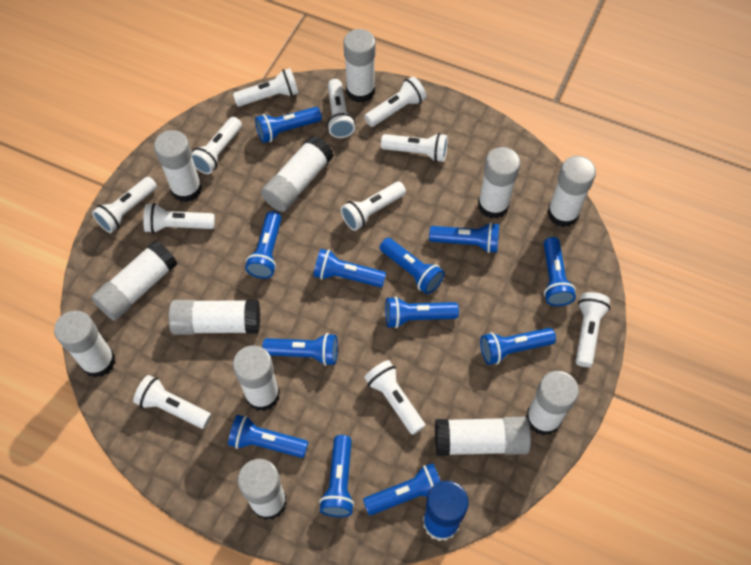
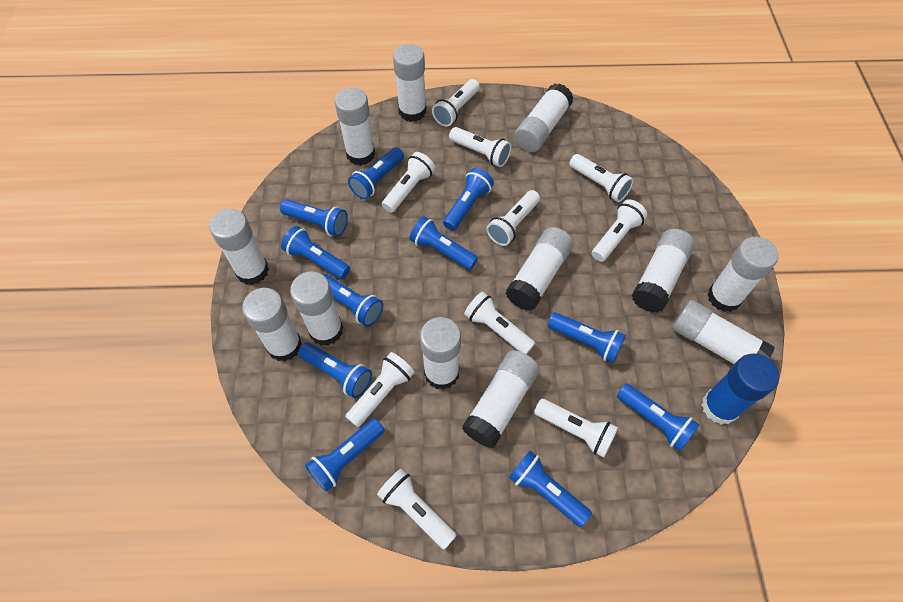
blue flashlight: [228,415,308,458] [245,211,281,279] [255,107,322,143] [262,333,338,366] [314,249,386,287] [319,435,354,517] [363,463,441,515] [380,238,445,294] [385,296,459,328] [429,223,499,253] [480,328,556,365] [544,237,576,306] = 12 -> [280,199,348,237] [281,226,350,279] [298,343,372,398] [305,418,385,492] [322,274,383,327] [348,147,404,199] [410,216,478,270] [443,168,494,231] [509,451,592,527] [547,312,626,363] [617,384,700,451] = 11
white flashlight: [92,177,157,233] [133,375,211,429] [143,203,215,233] [192,117,242,174] [233,68,299,107] [327,79,355,138] [341,182,406,231] [364,76,426,127] [364,360,425,435] [381,133,448,162] [576,292,610,367] = 11 -> [346,352,415,427] [377,468,457,550] [382,152,435,213] [432,79,480,127] [449,127,512,167] [464,292,535,354] [487,190,540,246] [534,399,618,458] [569,154,634,202] [592,199,647,262] = 10

